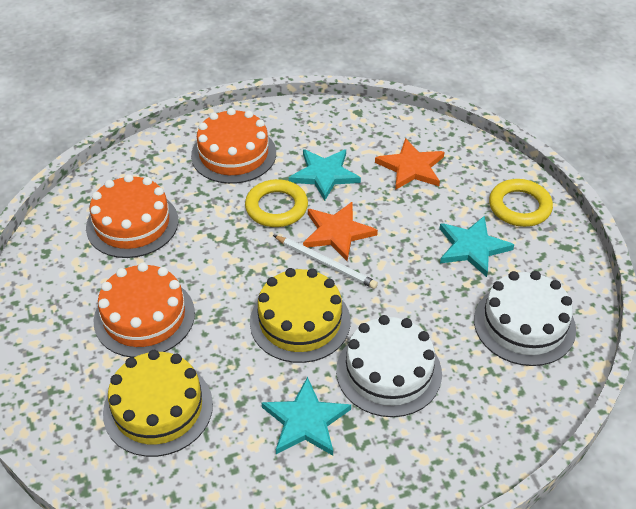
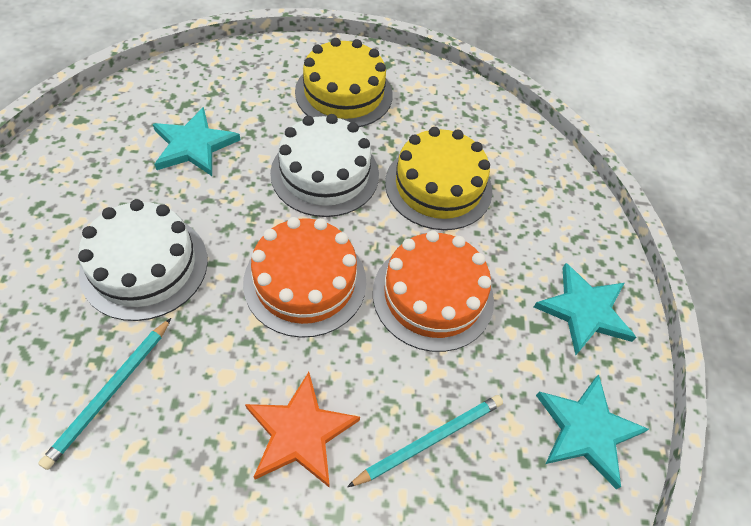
orange cake: [86,174,178,258] [94,262,195,358] [191,108,276,184] = 3 -> [243,217,366,338] [373,230,494,352] = 2
orange star: [303,202,378,261] [375,138,445,190] = 2 -> [245,372,360,488] = 1
turquoise pencil: none = 0 -> [38,318,171,470] [347,395,503,487] = 2
white pencil: [273,235,378,289] = 1 -> none = 0
yellow ring: [245,179,308,227] [489,179,553,227] = 2 -> none = 0

